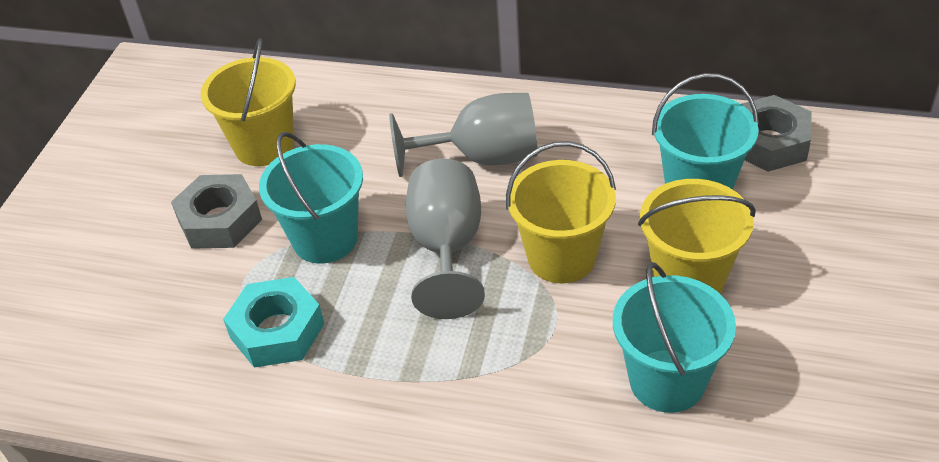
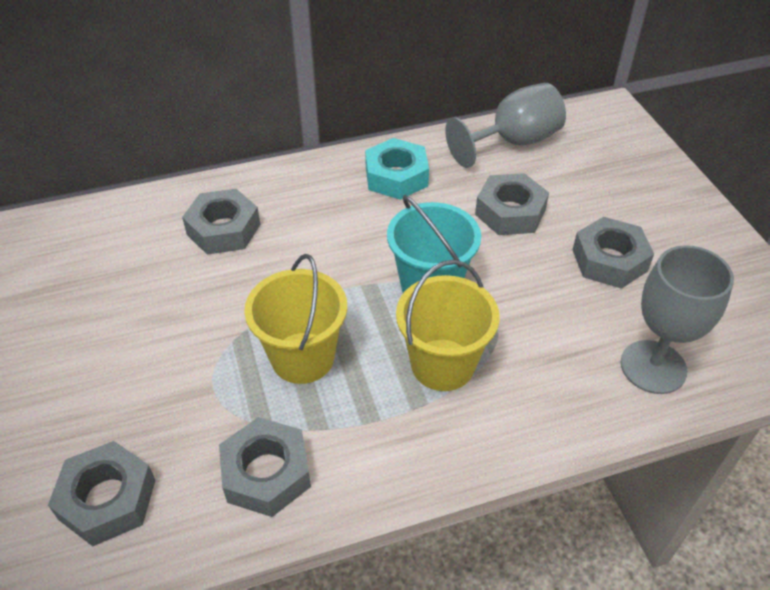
grey nut: [171,174,262,249] [742,95,812,172] = 2 -> [48,441,155,546] [182,189,260,255] [219,417,311,517] [475,173,549,235] [572,217,654,289] = 5
turquoise bucket: [259,132,363,264] [613,262,736,413] [652,73,759,190] = 3 -> [387,195,481,293] = 1
yellow bucket: [201,38,296,166] [506,141,616,283] [638,179,756,294] = 3 -> [244,254,347,384] [396,260,500,391] = 2

